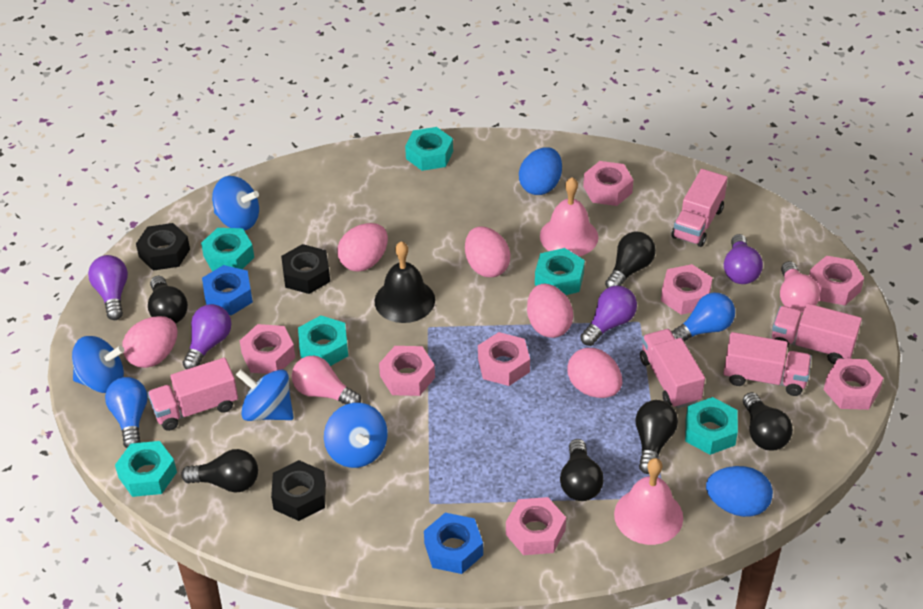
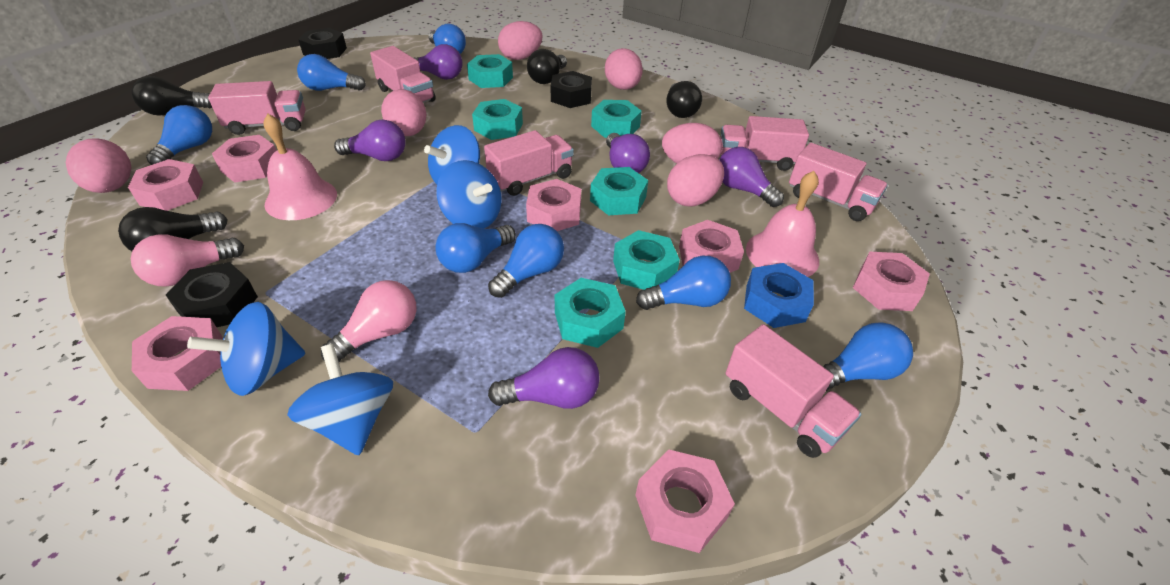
black bell: [374,241,435,323] = 1 -> none = 0
black light bulb: [148,276,188,324] [181,449,258,493] [560,439,604,501] [605,232,656,288] [635,400,678,474] [743,392,793,451] = 6 -> [118,207,228,251] [131,76,212,116] [527,49,567,84] [666,81,702,118] = 4
blue egg: [519,147,562,195] [706,466,773,517] = 2 -> none = 0
blue light bulb: [105,377,148,448] [671,293,735,342] = 2 -> [146,105,212,165] [297,54,366,91] [429,23,466,54] [435,223,516,273] [488,224,564,298] [636,256,731,310] [823,322,913,391] = 7
blue nut: [202,265,253,316] [424,513,483,574] = 2 -> [744,263,814,328] = 1
pink egg: [122,316,178,368] [337,223,388,272] [465,227,510,277] [527,284,573,338] [568,348,622,398] = 5 -> [66,138,132,193] [381,89,427,136] [498,21,543,60] [605,48,643,90] [662,123,722,163] [667,154,724,207] = 6
pink nut: [240,324,295,374] [379,346,435,396] [478,332,530,386] [506,497,566,555] [583,161,633,206] [661,264,713,315] [809,256,864,305] [824,359,884,410] = 8 -> [128,159,203,211] [132,316,223,391] [212,135,276,183] [526,179,581,231] [635,449,735,553] [679,220,744,273] [853,252,930,311] = 7
pink truck: [148,357,238,431] [640,329,705,408] [672,169,728,247] [723,332,812,396] [772,303,862,364] = 5 -> [208,81,305,135] [370,46,436,103] [484,130,574,196] [721,116,809,171] [726,324,862,458] [789,143,888,221] = 6
purple light bulb: [88,255,128,320] [183,304,231,369] [580,285,637,346] [724,234,763,284] = 4 -> [334,120,406,161] [414,44,463,80] [488,347,600,409] [606,133,650,173] [719,147,784,207] = 5

